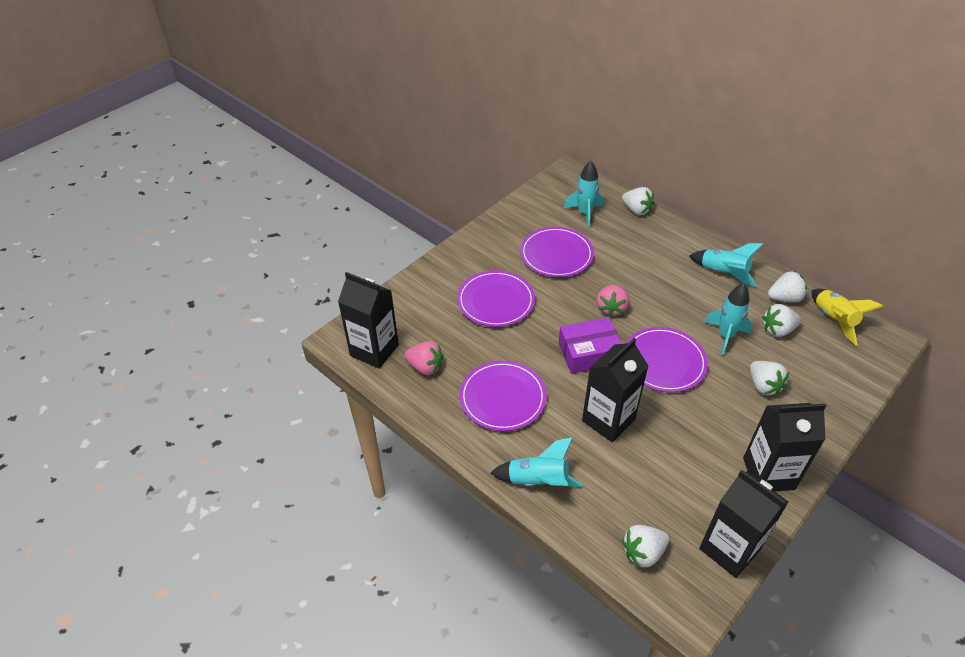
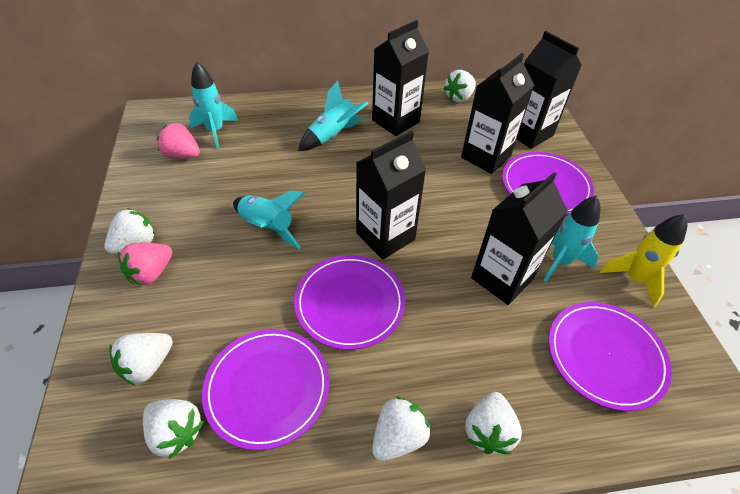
black carton: [338,272,399,369] [582,338,648,443] [699,470,788,578] [743,403,827,491] = 4 -> [356,131,426,260] [372,20,429,136] [461,53,534,174] [471,172,568,305] [517,31,582,149] = 5
purple box: [559,317,622,374] = 1 -> none = 0
white strawberry: [622,187,654,215] [622,525,669,568] [750,361,789,396] [762,304,801,337] [768,271,807,302] = 5 -> [104,208,156,254] [109,333,173,385] [143,399,204,459] [372,396,431,461] [443,70,476,102] [465,392,522,454] = 6

